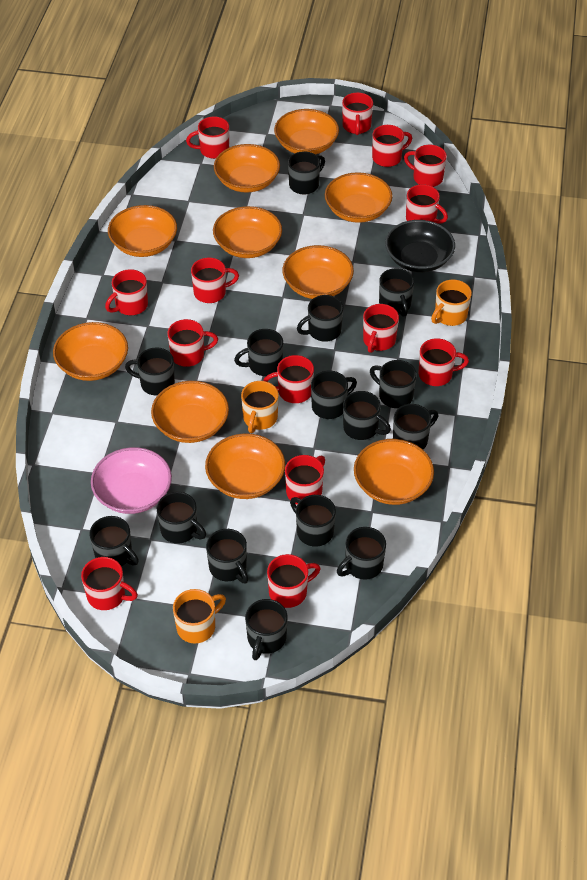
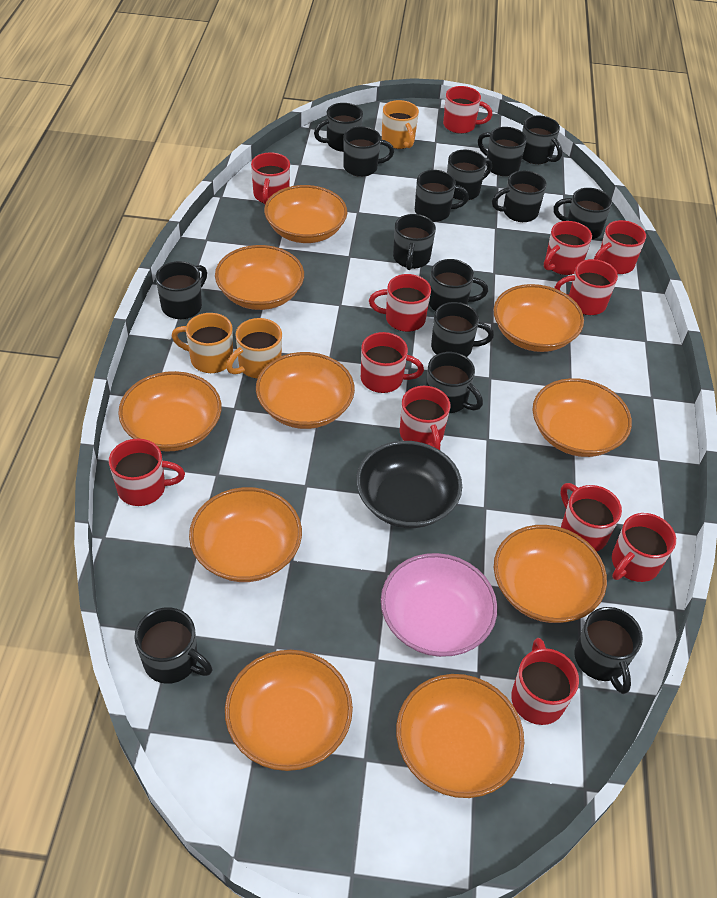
red mug: [81,557,138,610] [105,269,148,316] [167,319,218,367] [186,116,229,159] [191,258,239,303] [263,355,314,403] [267,554,321,608] [285,455,325,504] [342,92,373,135] [363,304,399,353] [372,125,412,167] [404,145,447,187] [406,184,448,223] [419,338,469,386] = 14 -> [109,439,185,506] [251,152,290,204] [361,332,424,393] [369,274,431,332] [400,386,450,450] [443,86,492,134] [511,638,579,725] [544,221,592,275] [555,259,618,315] [560,483,622,552] [594,220,646,274] [612,513,676,582] = 12

